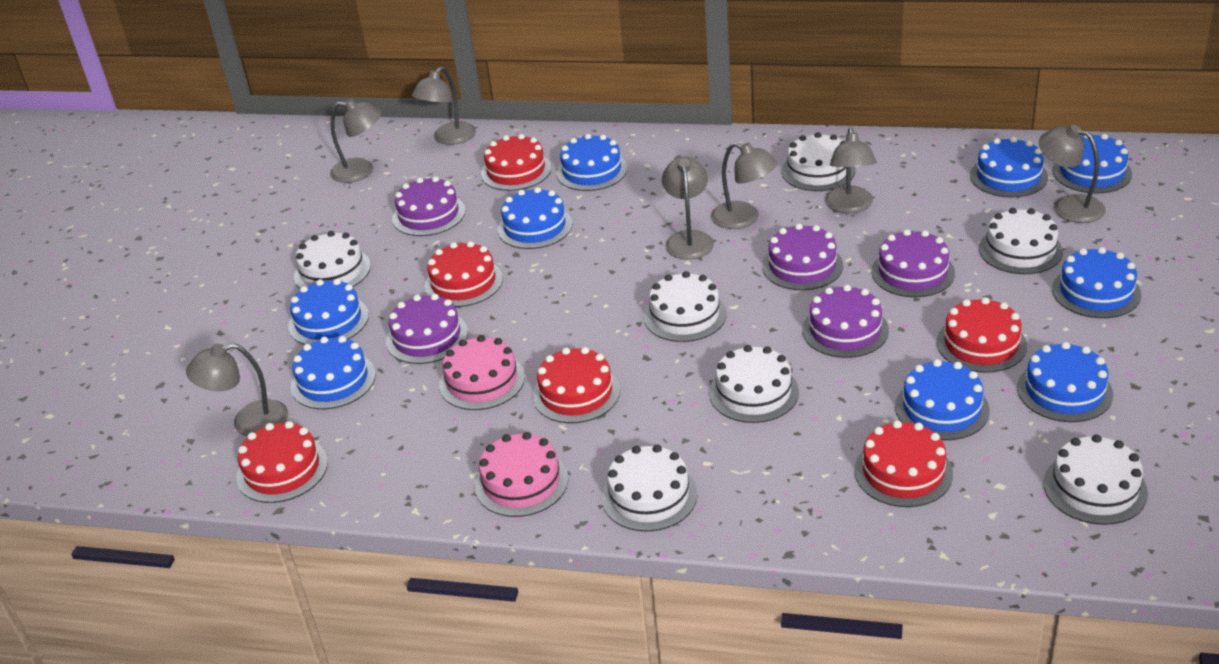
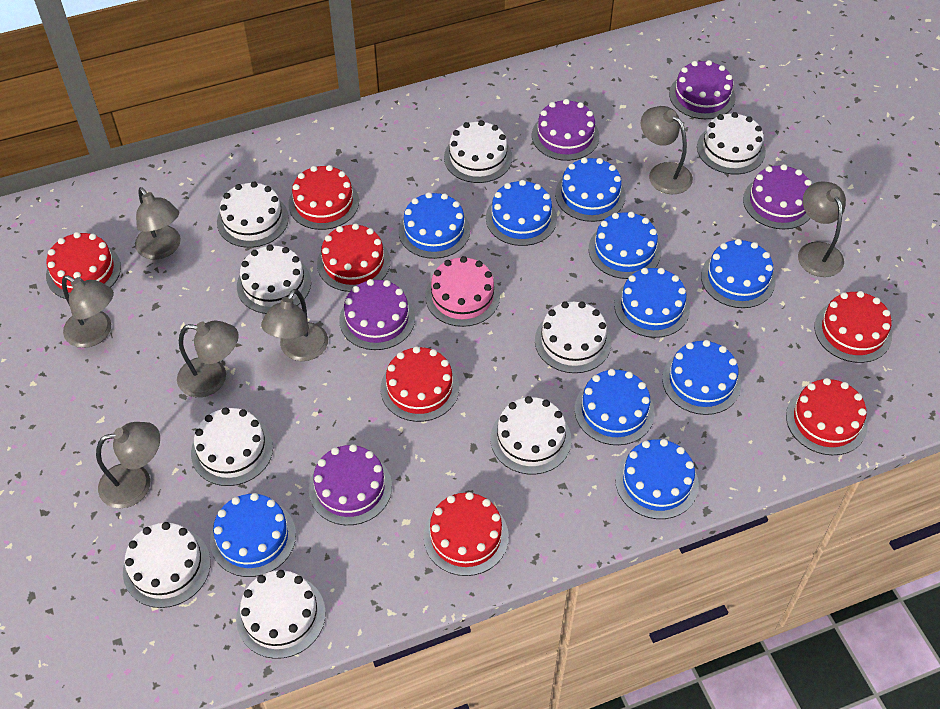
blue cake: [288,279,369,345] [291,336,376,409] [498,187,572,249] [556,134,627,191] [895,359,990,440] [970,137,1048,198] [1017,342,1113,422] [1052,247,1141,318] [1053,134,1132,193] = 9 -> [210,493,296,577] [398,192,470,259] [486,180,557,246] [555,157,626,222] [575,369,655,445] [589,212,661,279] [614,268,690,338] [615,439,699,519] [662,340,741,415] [701,239,776,308] = 10
pink cake: [439,335,525,410] [475,432,569,517] = 2 -> [425,256,500,327] = 1
red cake: [236,421,328,503] [424,241,503,307] [481,134,551,191] [533,347,620,423] [855,420,953,507] [937,297,1027,373] = 6 -> [46,232,121,299] [288,165,359,230] [317,223,390,292] [381,346,459,422] [423,492,509,576] [786,378,868,455] [814,291,892,363] = 7
white cake: [294,231,371,289] [601,445,698,532] [644,271,727,342] [709,345,799,423] [781,132,856,191] [979,208,1063,274] [1043,434,1148,525] = 7 -> [123,522,211,608] [191,407,273,486] [217,181,289,248] [236,570,326,659] [237,244,311,314] [444,120,512,183] [491,396,572,474] [535,301,611,373] [697,112,766,174] = 9

